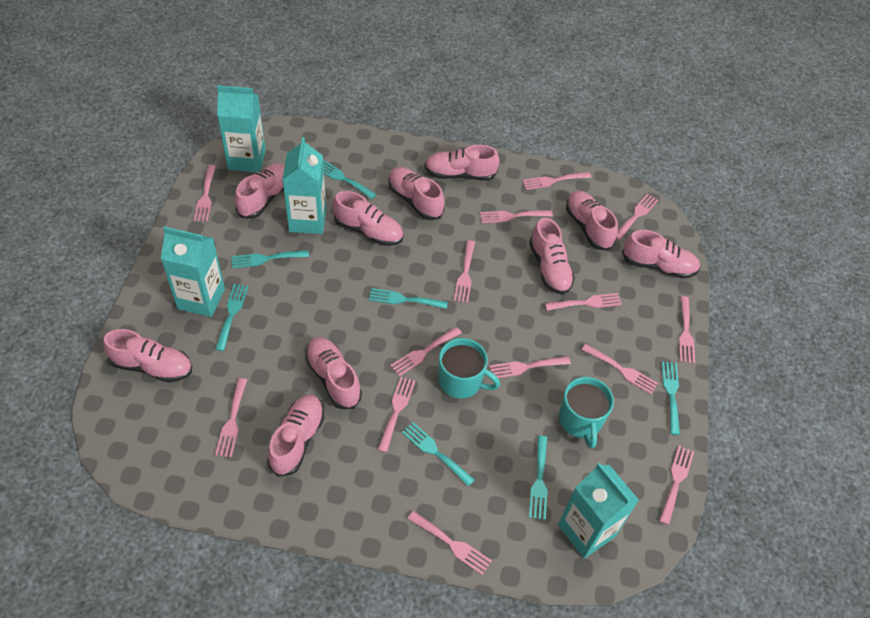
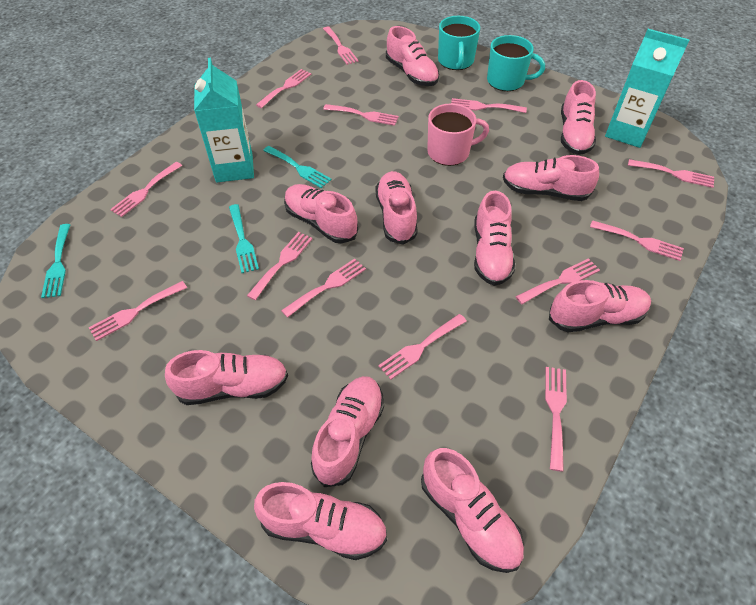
pink fork: [194,165,216,222] [215,378,247,458] [378,377,415,453] [390,327,462,377] [408,511,492,575] [454,240,475,303] [480,210,553,223] [489,356,571,378] [522,172,591,190] [545,293,622,311] [582,344,658,394] [616,194,658,240] [659,446,694,525] [679,296,695,364] = 14 -> [89,281,187,341] [110,162,182,217] [247,232,313,300] [256,69,312,108] [281,259,366,318] [323,27,359,65] [323,104,399,126] [378,314,467,380] [451,98,527,113] [515,258,600,304] [545,367,567,472] [590,220,684,261] [628,159,714,188] = 13
pink mug: none = 0 -> [427,104,489,166] = 1
pink shoe: [103,329,192,383] [235,163,285,219] [267,395,325,477] [305,337,362,409] [333,191,403,246] [388,167,445,220] [425,145,500,181] [529,218,575,295] [566,191,618,251] [622,230,700,279] = 10 -> [165,350,288,405] [254,482,387,560] [284,184,358,243] [311,376,384,487] [375,171,418,245] [386,26,439,86] [421,448,524,573] [474,191,515,286] [503,155,599,201] [549,280,651,332] [561,80,596,155] = 11
turquoise carton: [161,226,225,317] [217,85,266,172] [282,137,326,234] [558,463,639,559] = 4 -> [194,57,254,182] [605,29,690,148] = 2
turquoise fork: [215,284,248,351] [231,250,309,268] [323,160,377,199] [369,288,448,309] [402,422,475,486] [529,436,548,520] [662,362,680,435] = 7 -> [41,224,70,298] [229,204,259,273] [263,146,332,188] = 3

